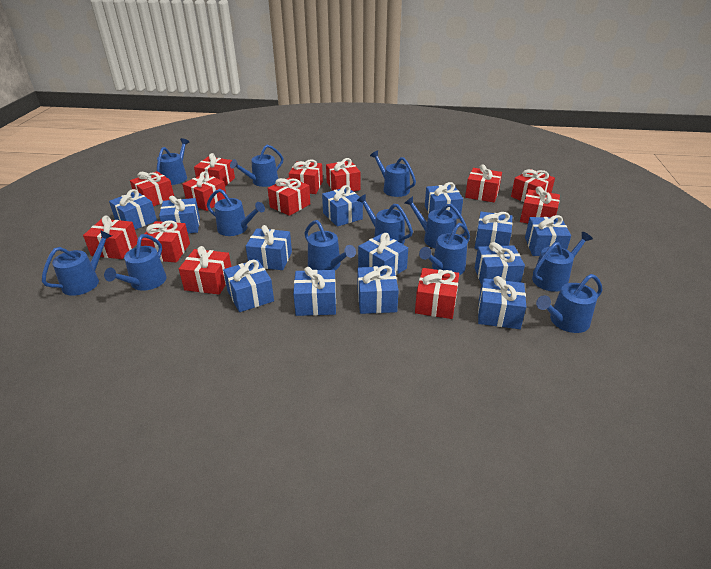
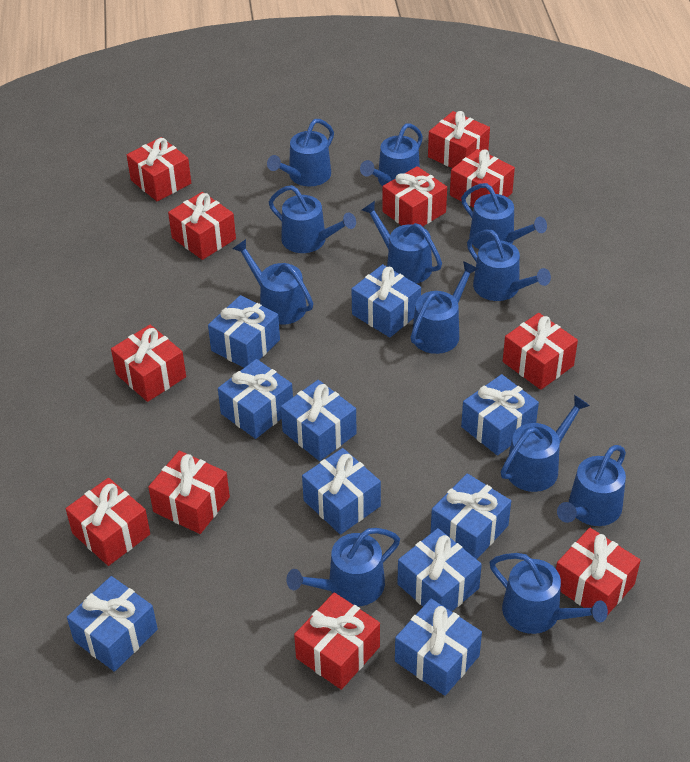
blue gift: [109,189,157,230] [159,195,200,233] [223,259,274,312] [246,225,292,270] [293,267,336,316] [322,185,363,227] [357,265,399,314] [358,233,408,275] [425,182,463,219] [475,212,513,249] [475,242,525,285] [478,276,526,329] [525,215,571,256] = 13 -> [67,576,158,672] [208,295,280,368] [218,359,293,439] [281,380,357,461] [302,448,381,535] [352,264,421,337] [395,599,482,696] [397,528,482,612] [431,473,511,559] [461,374,539,456] = 10
red gift: [83,215,138,259] [130,171,174,207] [141,220,190,262] [179,246,232,295] [182,171,226,211] [194,153,235,186] [268,177,310,216] [289,159,323,194] [326,158,361,191] [415,268,459,319] [465,164,502,202] [511,169,555,202] [520,186,560,223] = 13 -> [66,478,150,566] [111,325,186,402] [127,137,191,202] [148,451,230,534] [168,192,236,260] [294,592,380,690] [382,166,447,227] [428,111,490,168] [450,149,515,208] [503,313,578,390] [556,528,641,615] = 11

